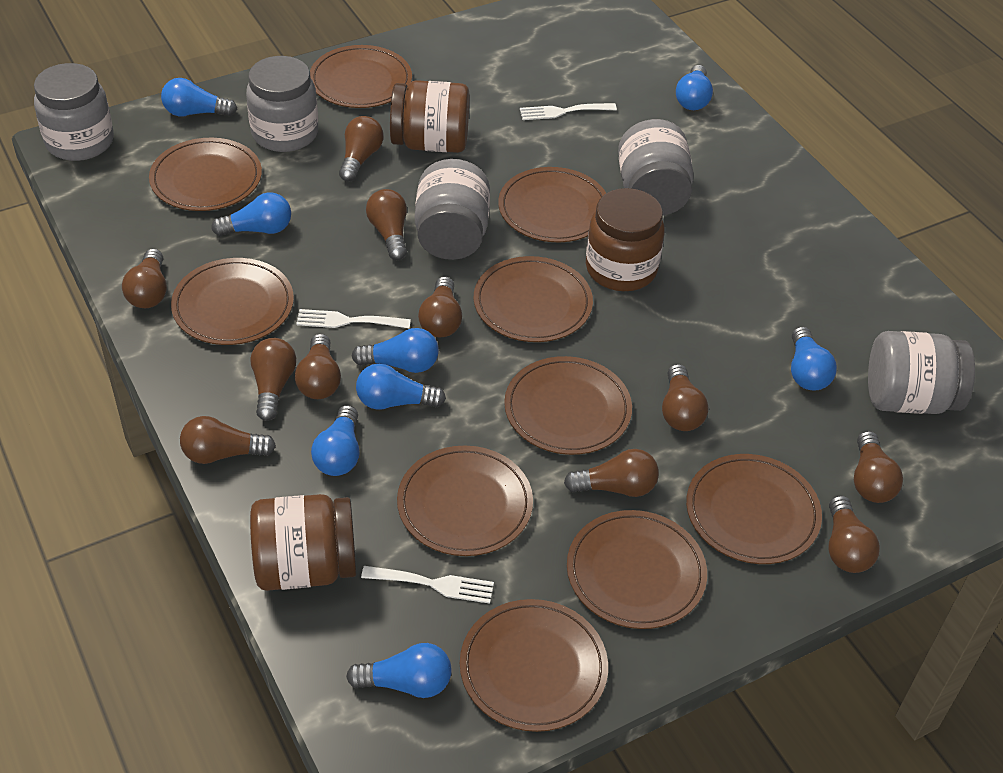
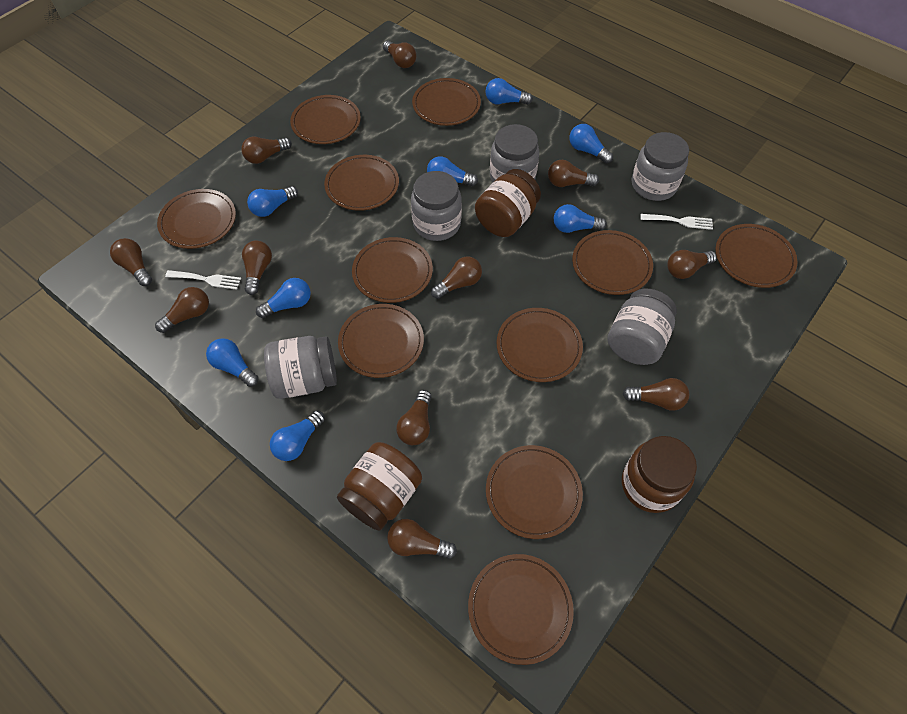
brown plate: [149,138,262,211] [171,258,294,345] [310,45,412,108] [397,446,533,556] [460,599,608,732] [474,256,593,342] [498,167,606,242] [504,356,632,455] [567,510,707,629] [686,454,822,564] = 10 -> [157,189,236,249] [290,95,361,144] [324,155,399,211] [338,304,424,378] [352,237,433,303] [412,78,481,126] [468,554,574,665] [486,445,583,539] [497,308,583,382] [572,230,653,295] [715,224,797,288] = 11
white fork: [296,309,411,329] [361,566,494,604] [520,103,617,120] = 3 -> [165,270,241,290] [641,214,713,230] = 2

